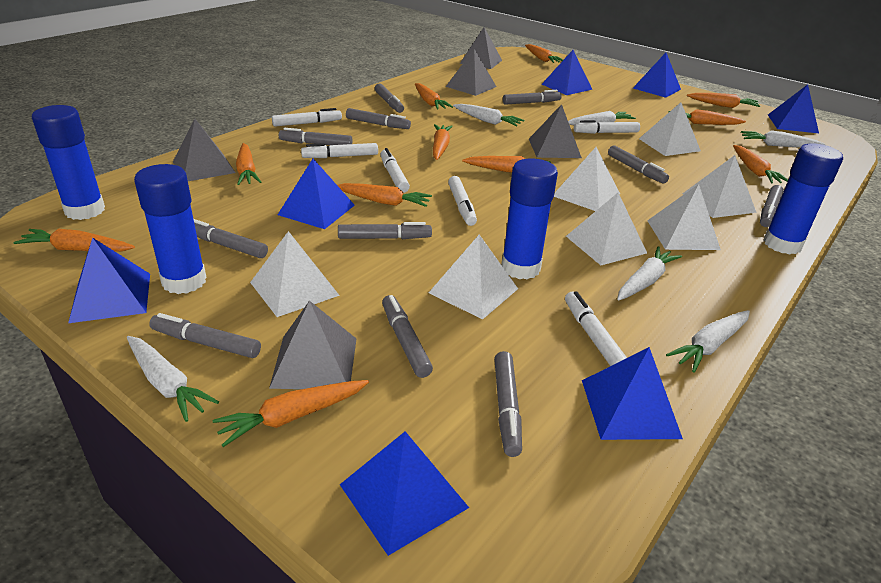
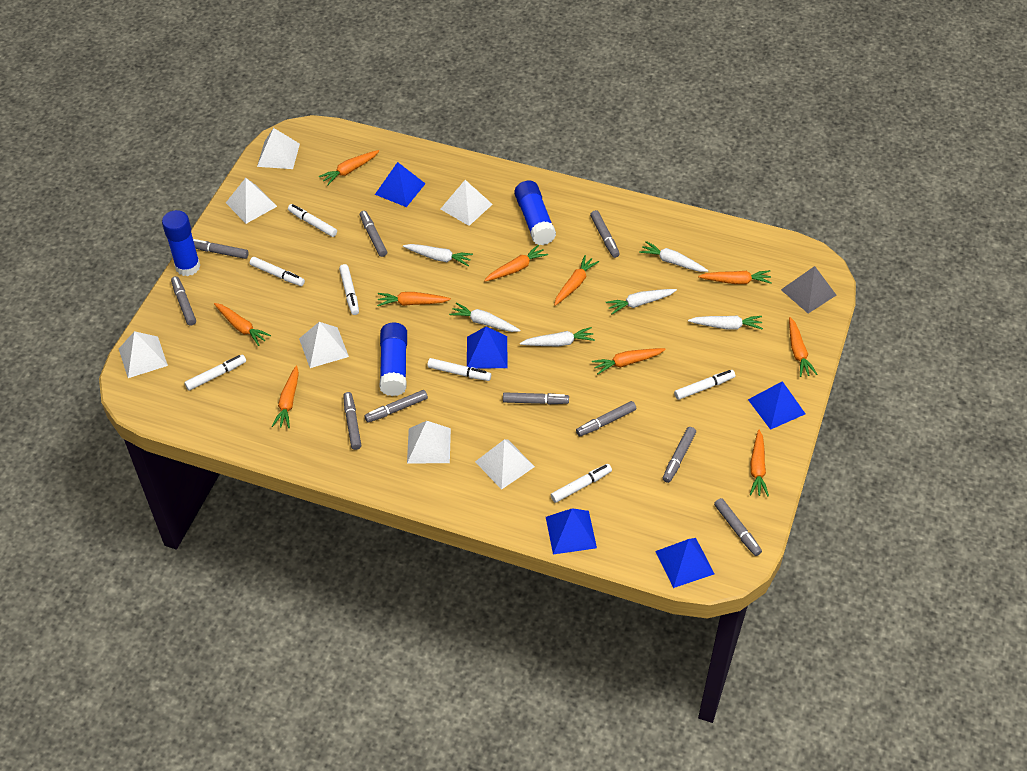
blue glue stick: [32,105,105,220] [134,164,207,294] [501,158,558,279] [764,144,843,255] = 4 -> [162,210,200,276] [380,323,407,396] [514,181,556,245] = 3
blue pyramid: [68,238,150,323] [278,159,355,229] [340,431,469,556] [542,50,593,95] [582,347,683,440] [633,53,681,98] [768,84,819,133] = 7 -> [375,162,425,207] [467,326,507,369] [546,508,597,554] [655,538,714,588] [748,381,805,430] = 5
grey marker: [149,313,261,358] [194,219,268,258] [279,128,353,145] [338,222,432,239] [346,108,411,129] [375,83,404,113] [382,295,433,378] [494,351,522,457] [503,90,562,105] [608,145,669,183] [760,185,784,227] = 11 -> [171,276,196,326] [193,239,249,259] [343,392,361,450] [360,211,387,257] [364,390,428,423] [503,392,569,405] [576,401,636,436] [590,210,620,258] [663,427,696,483] [714,498,762,556] = 10
grey pyramid: [173,119,235,181] [269,301,356,389] [446,49,496,96] [460,27,502,69] [529,104,582,158] = 5 -> [781,266,836,314] = 1
orange carrot: [13,229,135,252] [213,380,369,447] [236,143,261,185] [337,183,432,207] [415,83,453,110] [433,124,453,160] [462,156,551,173] [525,44,563,63] [668,109,746,125] [687,93,760,108] [733,145,788,183] = 11 -> [214,303,271,346] [272,366,299,428] [319,150,379,185] [377,292,451,306] [484,244,548,282] [554,255,599,306] [592,348,666,374] [698,270,772,284] [750,430,769,496] [789,317,817,377] = 10
white marker: [272,108,342,127] [301,143,378,158] [380,148,410,193] [448,176,477,226] [565,291,627,366] [574,120,640,134] = 6 -> [184,355,246,391] [250,257,305,286] [288,204,337,237] [339,264,359,315] [427,358,491,381] [551,464,612,503] [674,370,735,400] = 7

